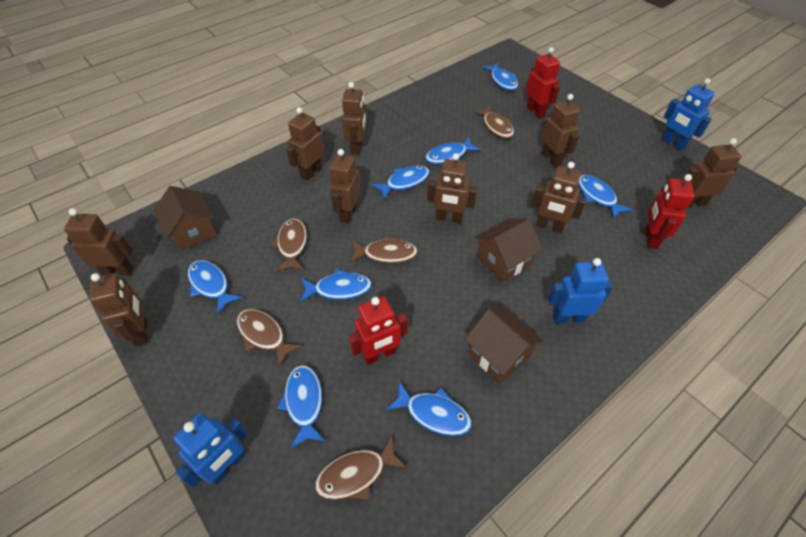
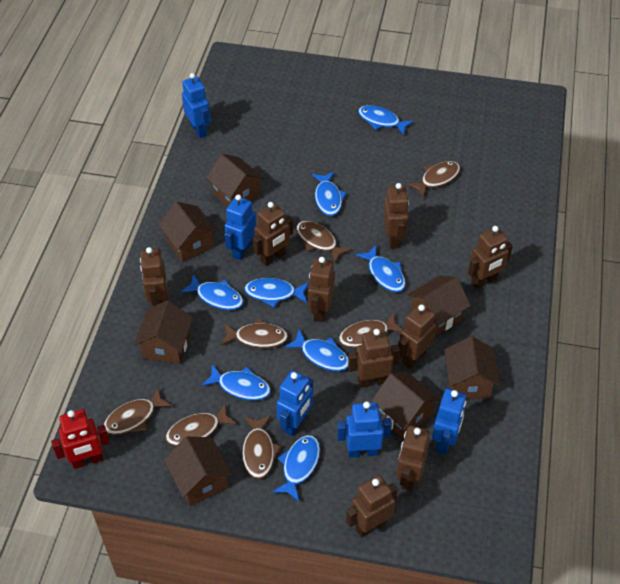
blue robot: [173,413,248,488] [548,258,613,324] [662,78,715,151] = 3 -> [182,73,211,138] [225,194,256,260] [276,370,313,436] [337,401,392,458] [432,389,466,454] = 5
brown fish: [237,309,302,367] [270,218,307,272] [315,436,407,500] [350,235,418,264] [473,106,514,139] = 5 -> [104,387,173,435] [165,403,237,446] [221,318,288,348] [242,416,281,479] [296,221,352,263] [338,313,403,348] [407,161,460,198] = 7
brown house: [154,186,217,251] [465,307,543,384] [475,218,543,282] = 3 -> [134,301,193,364] [158,202,217,262] [164,437,232,507] [206,154,263,207] [371,371,440,439] [407,275,471,336] [444,336,500,399] = 7
red robot: [348,296,408,365] [526,47,560,118] [645,174,694,249] = 3 -> [51,409,110,469] = 1

